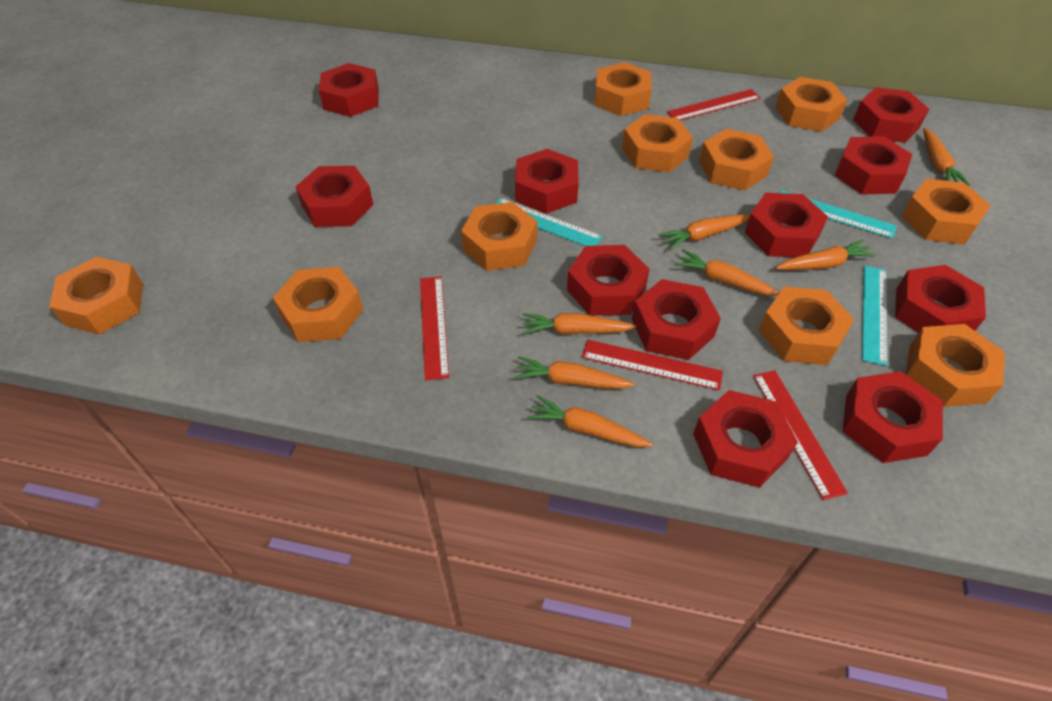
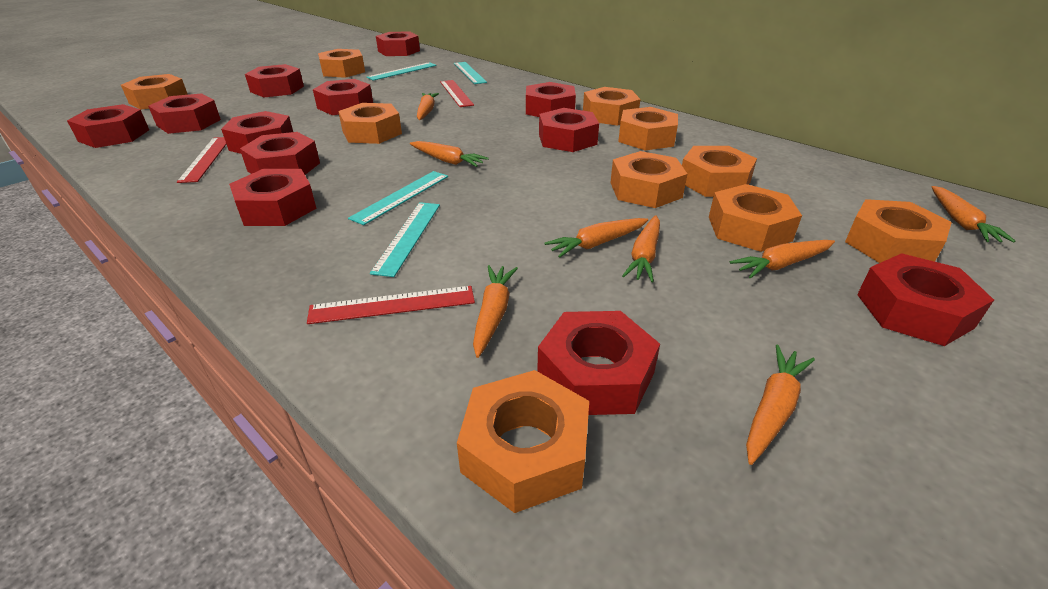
orange carrot: [514,356,635,389] [522,313,636,335] [527,395,653,447] [658,215,750,250] [674,249,779,296] [776,239,876,270] [923,128,970,186] = 7 -> [410,141,489,167] [417,93,439,120] [473,265,518,358] [545,218,648,258] [622,215,660,283] [730,240,835,279] [746,345,815,465] [932,186,1015,243] = 8
red nut: [295,166,373,227] [319,63,379,117] [515,149,579,214] [567,245,650,316] [632,279,721,360] [693,390,798,488] [745,193,828,257] [835,136,912,195] [842,371,943,463] [853,87,929,143] [895,265,986,333] = 11 -> [67,104,149,148] [148,93,221,134] [221,111,293,154] [229,169,317,226] [240,132,320,175] [245,64,304,97] [313,79,373,115] [376,32,420,56] [526,82,576,117] [537,311,660,415] [539,108,599,152] [857,253,994,346] = 12
red ruler: [420,276,449,381] [582,340,723,390] [667,89,761,120] [753,370,848,500] = 4 -> [177,137,227,183] [307,286,475,324] [440,80,474,107] = 3
turquoise ruler: [495,198,603,246] [780,190,897,239] [862,266,887,366] = 3 -> [348,171,448,225] [366,62,437,81] [370,202,440,277] [454,62,487,84] = 4

